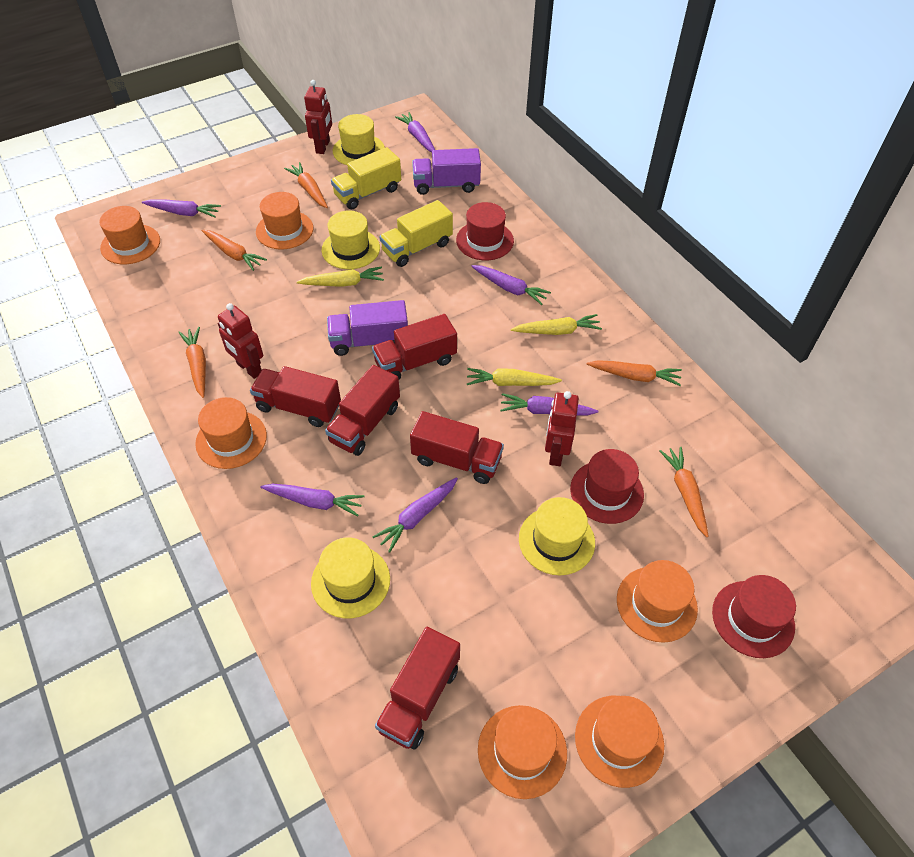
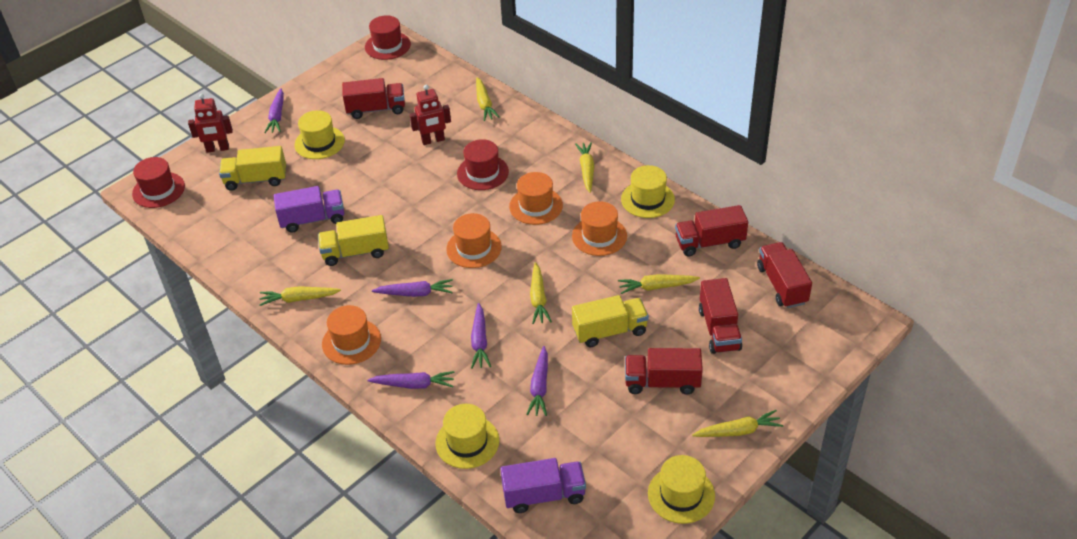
orange carrot: [178,327,206,398] [202,230,267,271] [284,162,328,208] [587,360,682,386] [660,446,709,537] = 5 -> none = 0
orange hat: [99,206,160,264] [195,397,267,469] [256,192,314,250] [478,705,567,799] [575,696,664,788] [617,560,698,643] = 6 -> [322,305,381,365] [446,213,502,268] [509,172,563,225] [572,201,627,256] = 4
purple carrot: [142,199,221,218] [260,484,364,517] [373,477,458,553] [395,112,435,152] [471,265,551,305] [500,393,599,416] = 6 -> [264,88,284,133] [367,371,455,389] [372,279,453,297] [471,303,491,369] [526,346,548,416] = 5
red robot: [218,303,263,379] [304,80,332,154] [545,391,579,466] = 3 -> [188,93,233,153] [410,85,451,145] = 2
yellow carrot: [297,266,384,287] [467,368,562,386] [511,314,602,335] = 3 -> [259,286,341,306] [476,77,500,121] [530,262,552,324] [575,142,594,193] [618,274,700,294] [692,410,783,437] = 6
yellow truck: [331,147,401,209] [380,200,453,267] = 2 -> [219,146,286,191] [318,215,389,266] [572,295,649,347] = 3

